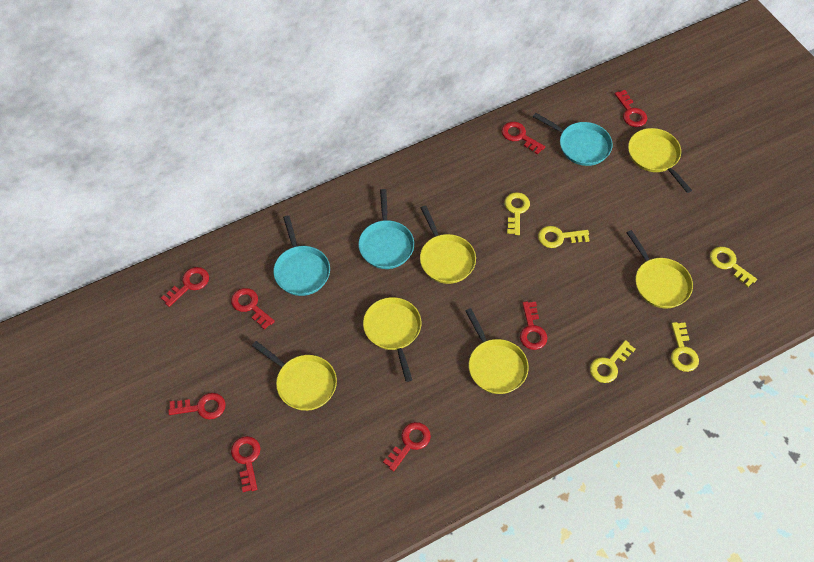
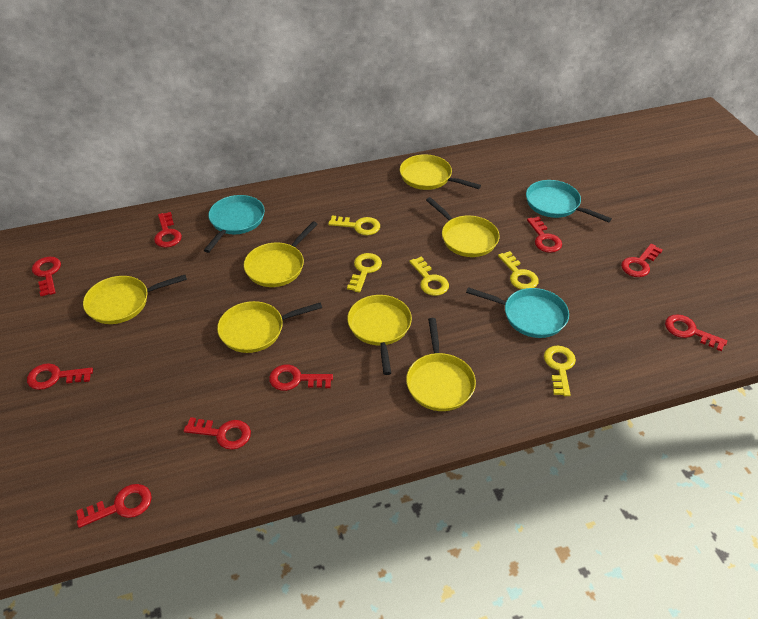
red key: [161,267,209,307] [168,393,226,419] [231,288,275,330] [231,436,260,492] [383,422,431,471] [502,122,545,155] [520,301,547,350] [615,90,647,127] = 8 -> [27,363,93,390] [32,257,61,296] [76,484,152,528] [154,212,182,248] [184,417,251,450] [269,365,333,391] [527,217,562,253] [621,244,662,277] [665,314,727,351] = 9
yellow pan: [252,341,337,411] [363,297,421,382] [420,206,476,284] [466,308,529,394] [627,230,693,308] [628,128,692,193] = 6 -> [83,275,187,324] [217,301,322,353] [244,222,318,287] [347,295,412,375] [400,154,481,190] [406,318,476,411] [426,197,500,257] = 7

